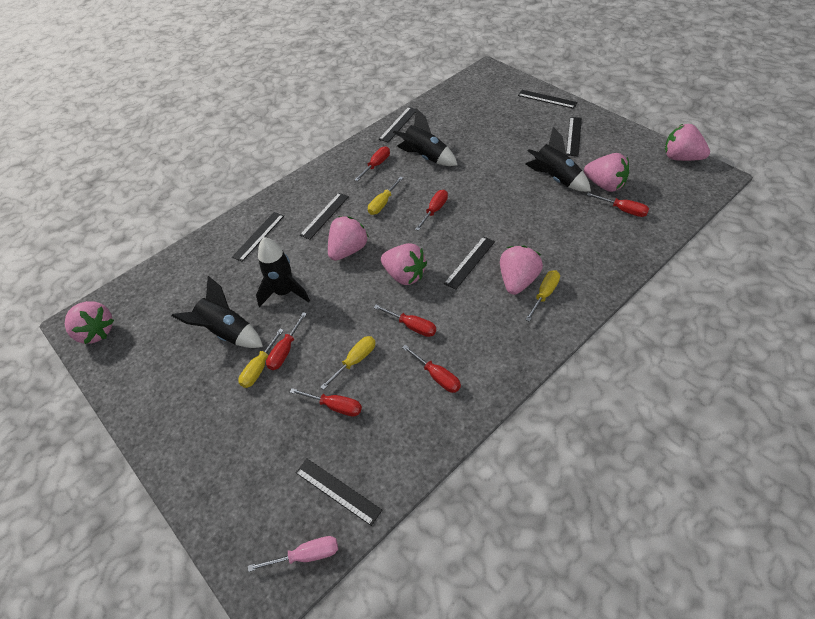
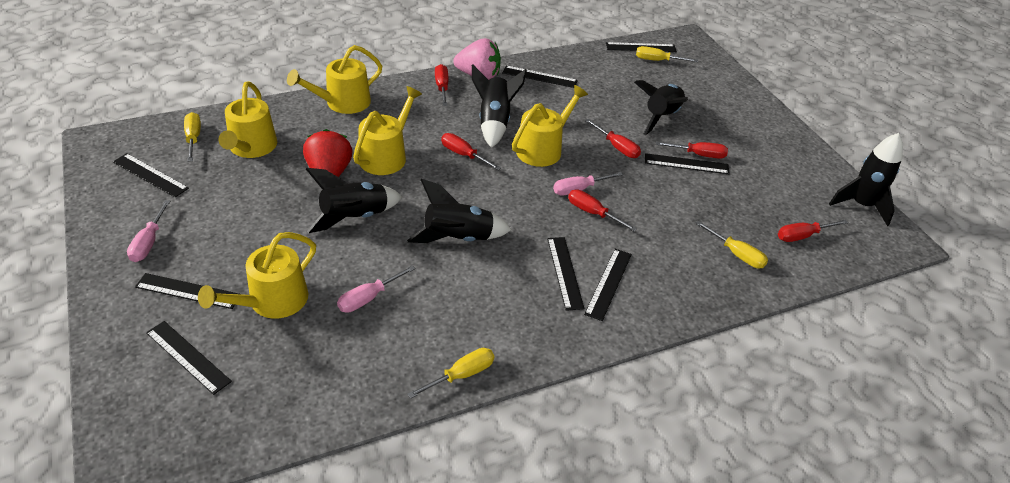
black rocket: [172,276,263,348] [256,237,310,307] [393,108,457,166] [525,127,591,192] = 4 -> [306,168,402,233] [407,179,512,243] [472,65,527,148] [634,80,688,135] [829,133,903,226] = 5
black ruler: [232,212,284,262] [295,459,382,526] [300,193,349,240] [379,107,416,142] [444,236,495,290] [518,90,578,109] [566,117,582,156] = 7 -> [113,153,189,197] [135,273,239,309] [146,321,232,395] [502,66,578,88] [547,237,584,311] [584,249,632,321] [606,42,677,52] [645,153,730,174] = 8
pink screwdriver: [248,536,338,572] = 1 -> [127,200,170,262] [337,265,416,313] [553,172,623,195] = 3
pink strawberry: [65,301,114,344] [328,216,369,261] [381,243,427,285] [500,245,543,295] [584,153,629,192] [665,124,710,161] = 6 -> [453,38,501,80] = 1
red screwdriver: [266,312,307,370] [290,388,362,417] [355,146,390,181] [373,305,436,337] [402,345,461,393] [415,190,448,231] [587,193,649,217] = 7 -> [435,64,448,106] [441,133,501,170] [568,189,637,232] [585,119,641,158] [656,142,728,159] [778,220,848,242] = 6
red strawberry: none = 0 -> [303,129,352,177] = 1
yellow watering can: none = 0 -> [198,232,316,319] [218,81,277,158] [287,45,382,114] [353,86,422,175] [512,85,588,167] = 5

